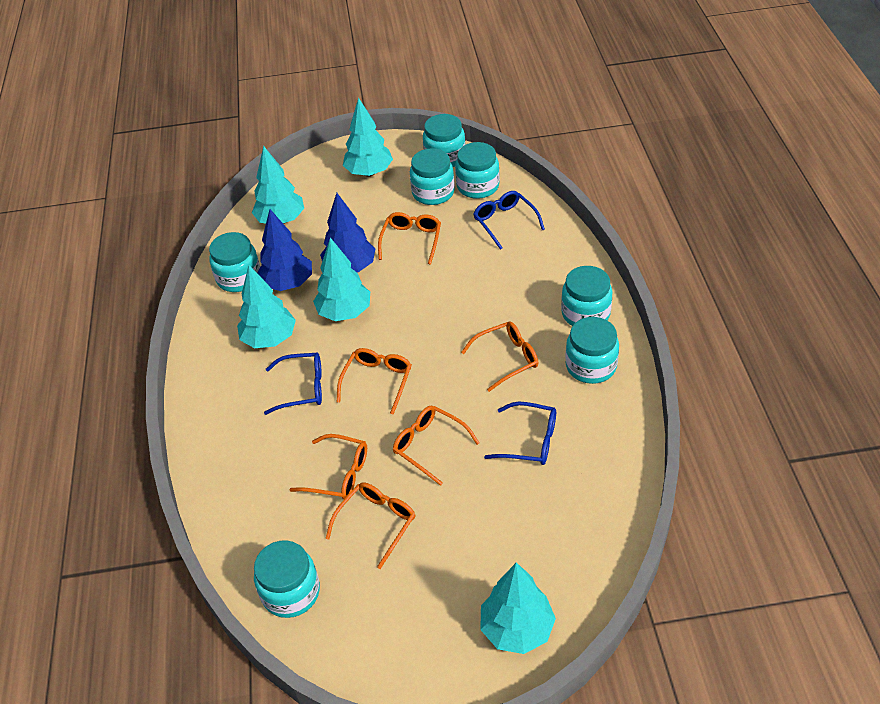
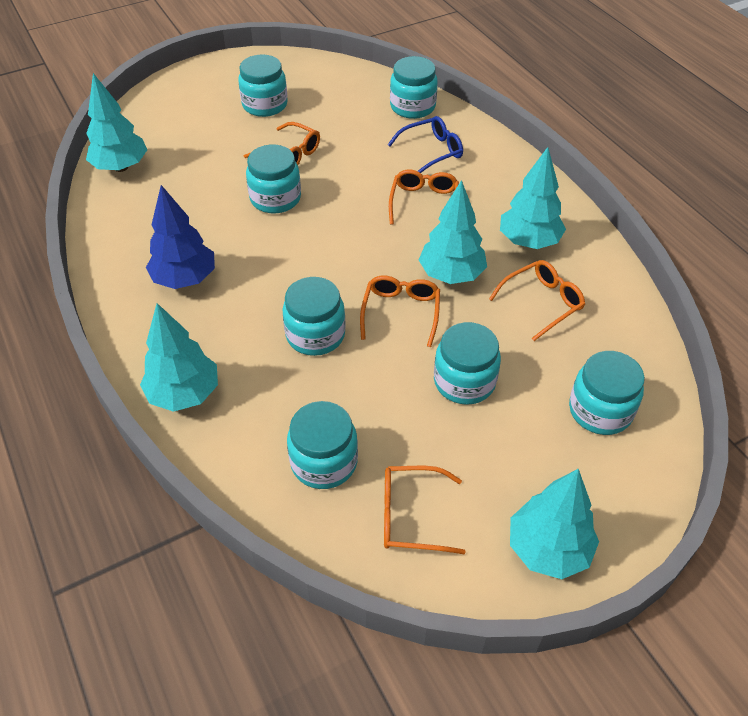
blue glasses: [264,353,322,415] [473,191,545,250] [484,402,556,465] = 3 -> [387,116,463,173] = 1
blue tree: [258,209,312,291] [320,193,375,272] = 2 -> [146,185,215,289] = 1
orange glasses: [289,434,367,500] [326,482,415,569] [337,348,412,414] [378,212,441,265] [393,406,479,486] [461,322,538,392] = 6 -> [244,122,320,165] [360,276,440,347] [384,466,466,554] [389,170,459,225] [489,260,585,341] = 5

